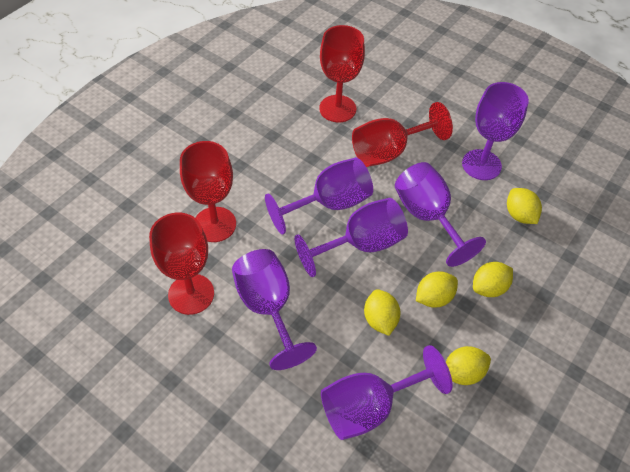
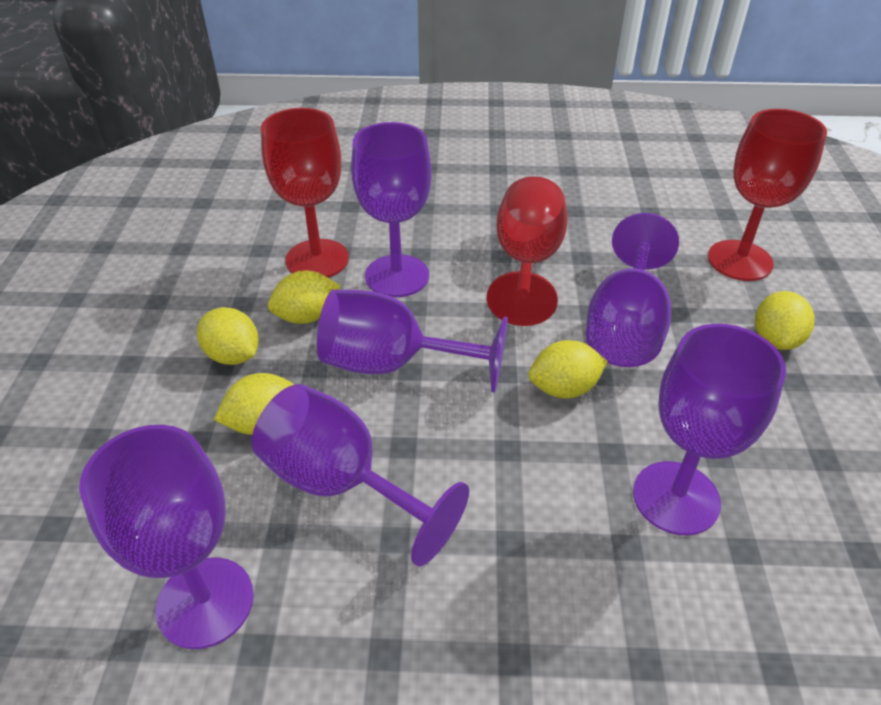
red goblet: [149,213,214,315] [180,141,236,242] [319,25,365,123] [352,102,453,167] = 4 -> [261,108,349,278] [487,176,568,326] [708,109,827,281] = 3

